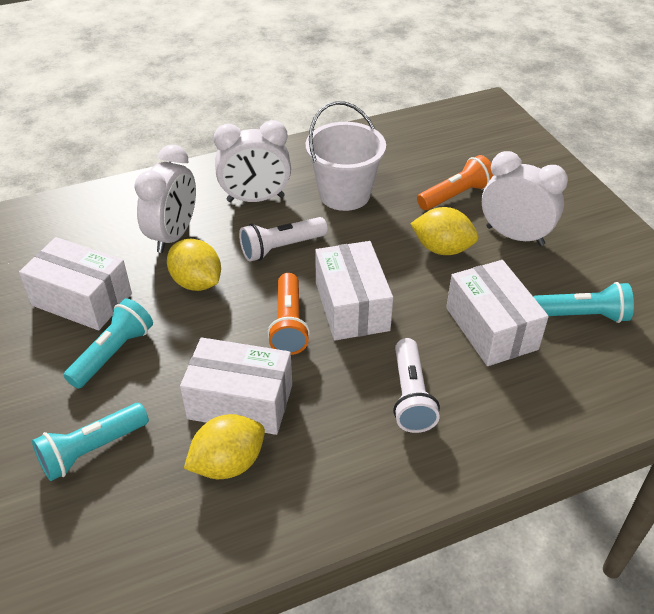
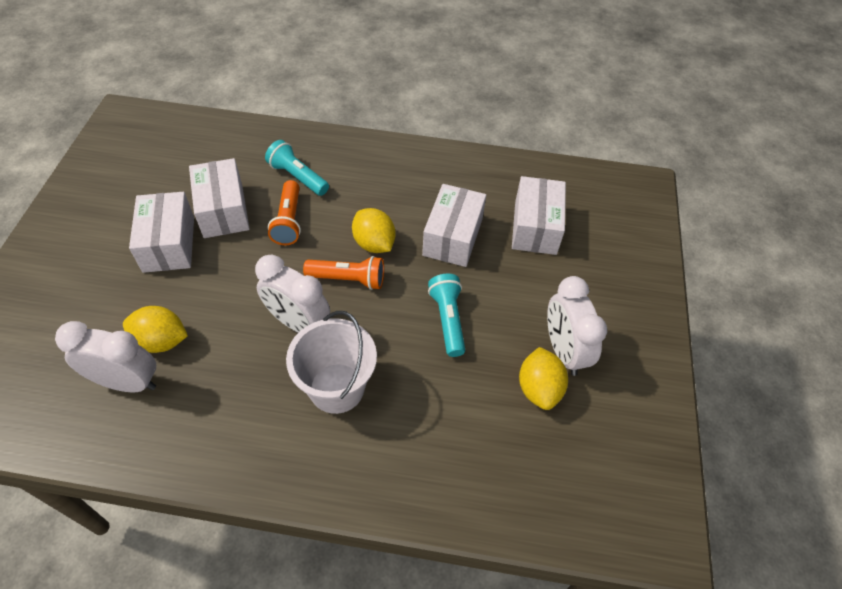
turquoise flashlight: [32,403,149,481] [64,298,153,389] [533,282,634,323] = 3 -> [265,140,329,196] [428,274,465,357] = 2
white flashlight: [239,217,328,262] [393,338,440,433] = 2 -> none = 0

